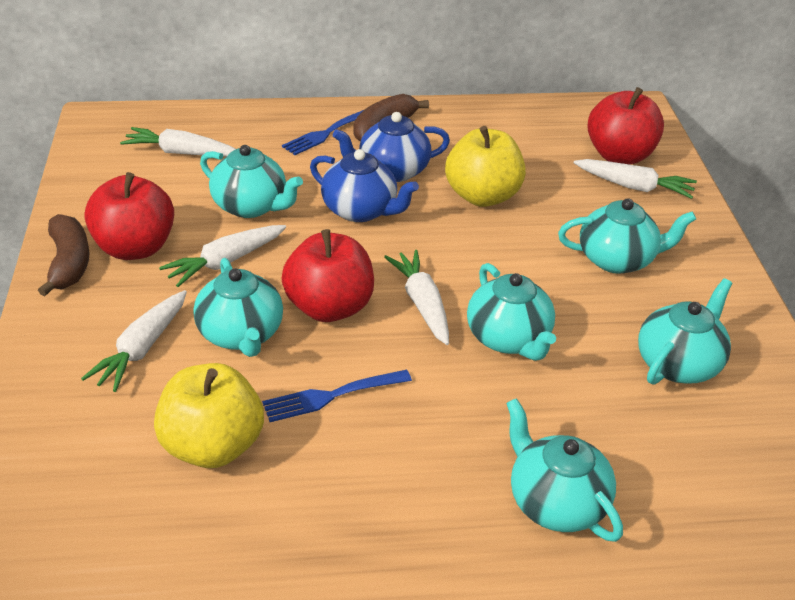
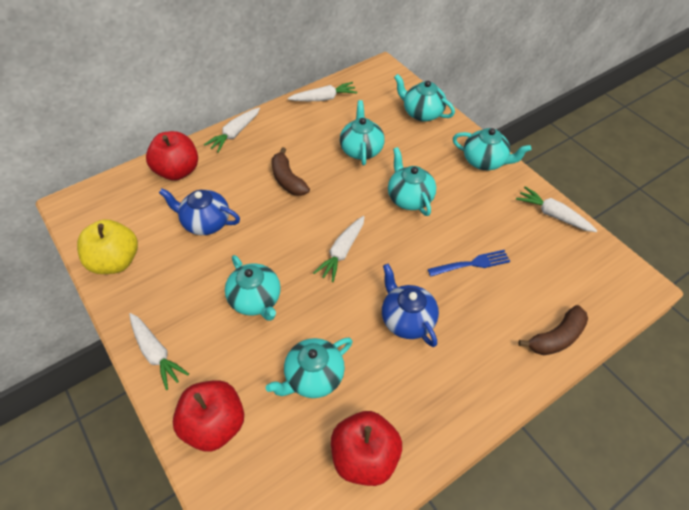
blue fork: [262,370,412,422] [282,110,363,155] = 2 -> [428,250,510,277] = 1
yellow apple: [154,363,264,468] [445,126,526,207] = 2 -> [77,219,138,274] = 1

